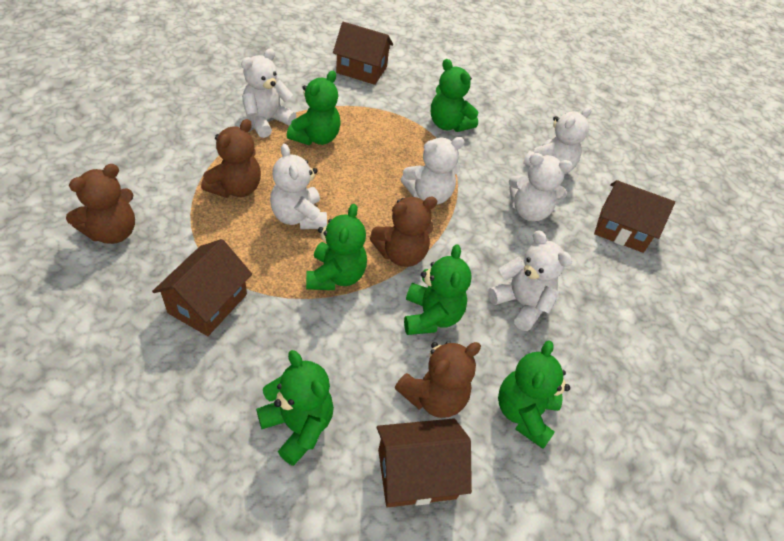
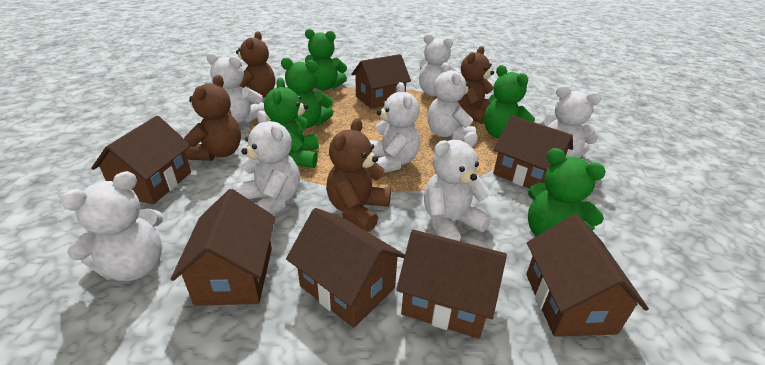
brown house: [152,239,252,336] [333,22,393,85] [377,418,472,508] [594,180,675,253] = 4 -> [91,116,191,204] [171,189,275,306] [286,208,405,328] [351,54,411,109] [396,229,507,339] [493,115,573,188] [526,214,649,337] = 7
green teddy bear: [256,350,334,466] [287,71,341,145] [306,204,367,290] [404,244,472,335] [431,59,478,132] [498,340,570,449] = 6 -> [264,78,319,168] [281,58,333,129] [305,29,347,90] [484,65,535,139] [528,148,606,236] = 5
white teddy bear: [241,49,297,138] [270,144,327,229] [401,137,465,205] [488,231,572,331] [509,153,573,222] [523,107,591,174] = 6 -> [60,171,163,281] [206,53,266,123] [237,111,300,215] [369,82,420,173] [419,33,456,96] [424,132,492,241] [428,63,476,141] [539,85,601,158] = 8

